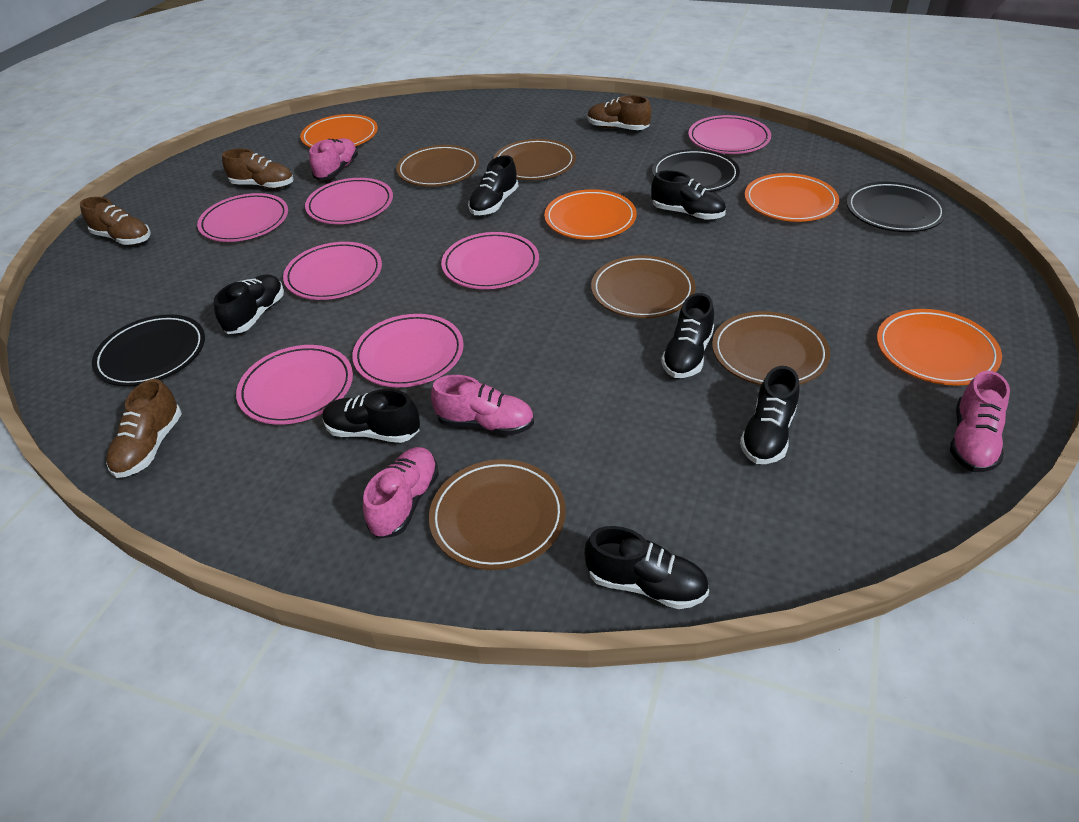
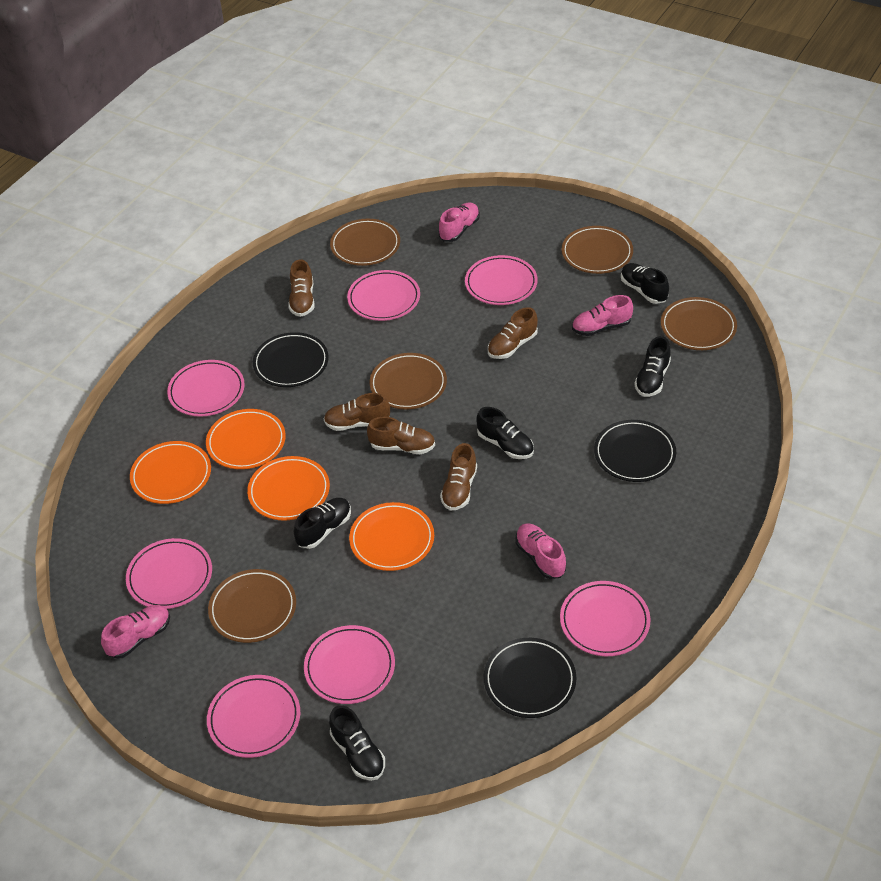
black shoe: [214,274,284,334] [322,389,420,443] [468,155,518,215] [585,526,709,609] [651,170,726,220] [661,293,714,378] [740,366,800,464] = 7 -> [294,498,351,549] [329,705,385,781] [477,407,534,459] [621,263,669,304] [634,336,671,397] = 5
brown shoe: [80,197,151,245] [106,379,182,478] [222,149,293,189] [587,95,651,130] = 4 -> [288,259,315,317] [324,393,390,431] [367,417,435,454] [440,443,477,511] [488,307,538,359] = 5

